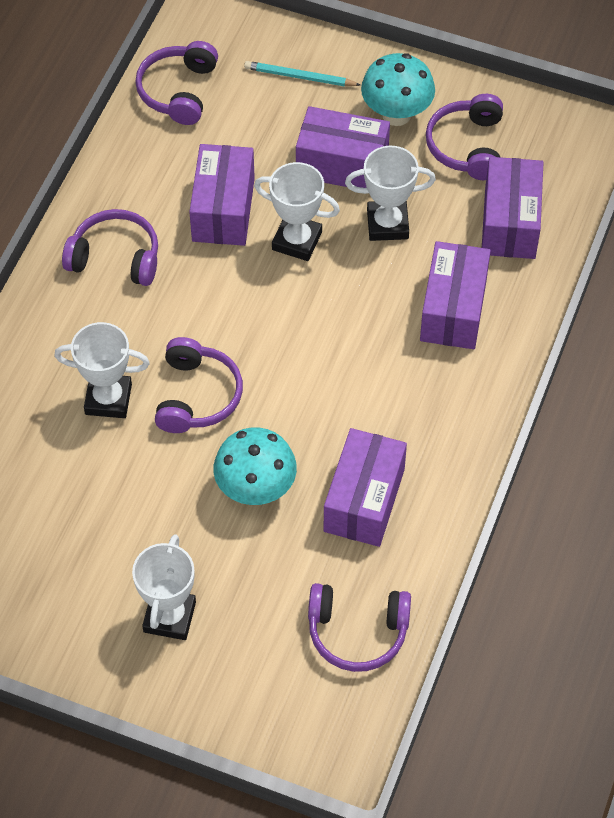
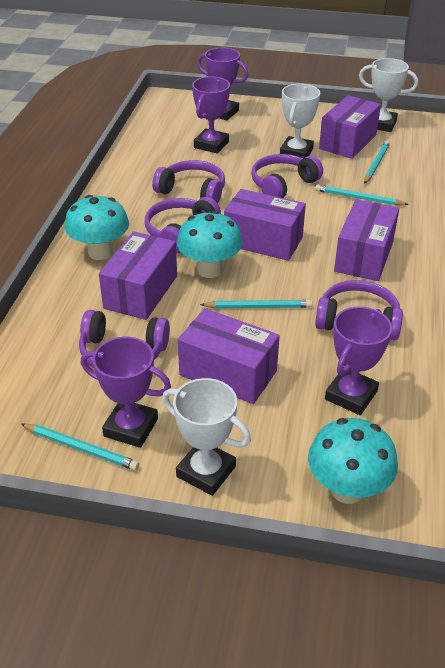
purple trophy: none = 0 -> [81,337,171,448] [192,76,230,154] [197,48,248,120] [325,307,392,415] = 4
turquoise mushroom: [213,427,297,505] [361,53,435,126] = 2 -> [65,195,129,260] [177,211,243,278] [308,418,398,504] = 3
turquoise pencil: [244,61,360,87] = 1 -> [21,423,139,470] [200,300,313,308] [315,185,409,206] [364,141,390,184] = 4
white trophy: [54,322,150,418] [132,534,196,640] [254,162,340,261] [345,146,436,241] = 4 -> [162,378,251,496] [280,84,320,159] [359,58,418,132] = 3

